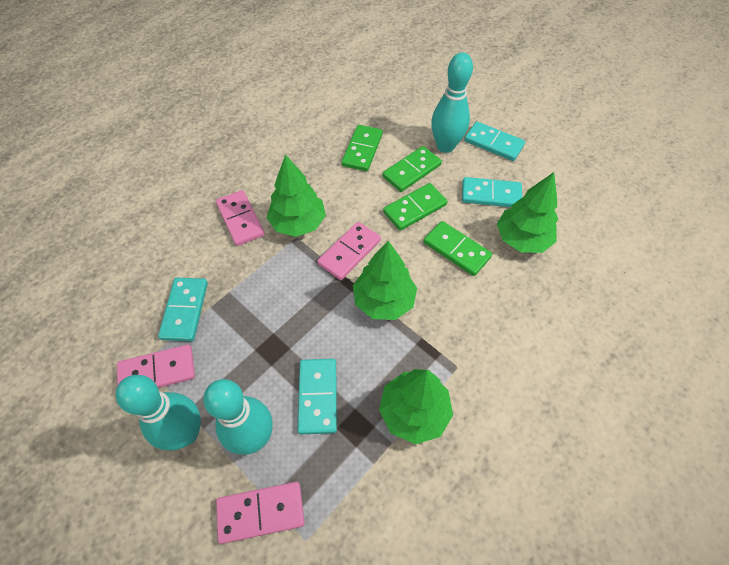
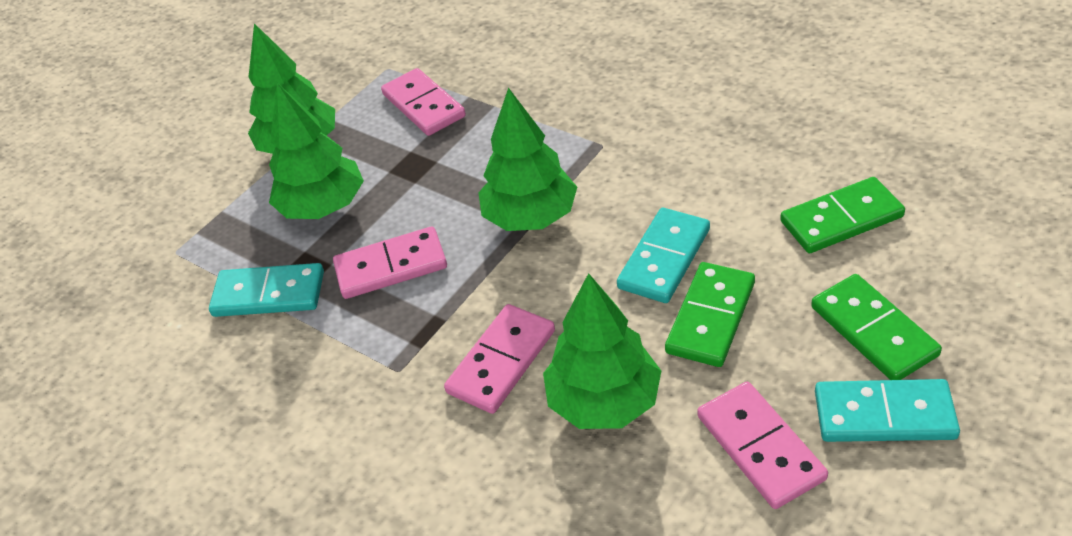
green domino: [341,125,383,171] [382,146,442,192] [383,183,448,231] [423,221,492,276] = 4 -> [665,262,755,367] [780,177,905,253] [811,274,942,380] = 3
turquoise bowling pin: [116,375,201,451] [203,379,273,455] [431,52,473,153] = 3 -> none = 0
turquoise domino: [158,278,208,341] [297,359,337,434] [462,177,522,207] [464,122,525,161] = 4 -> [209,263,324,317] [617,208,710,303] [815,379,960,442] = 3

